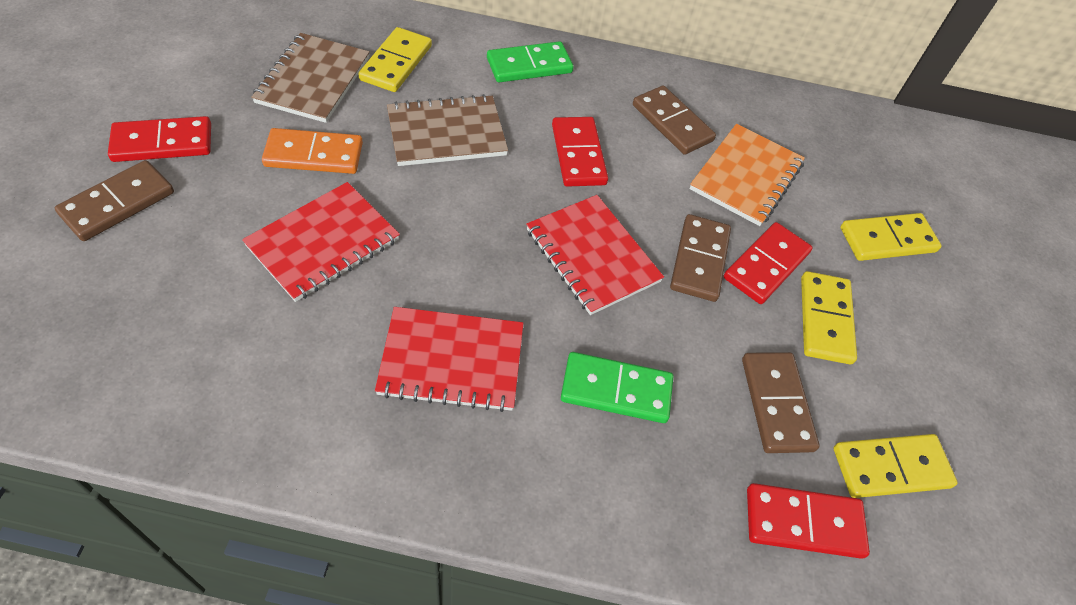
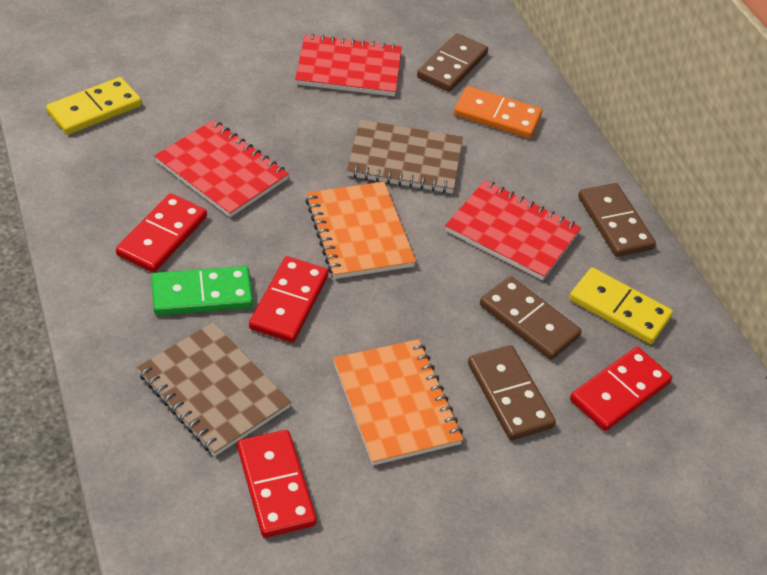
green domino: [487,41,574,82] [561,352,673,423] = 2 -> [152,266,253,315] = 1
orange notebook: [689,124,805,226] = 1 -> [305,182,416,279] [333,339,463,465] = 2
yellow domino: [359,27,432,92] [801,271,857,364] [834,434,958,498] [840,213,942,261] = 4 -> [46,77,142,135] [569,267,673,344] = 2

